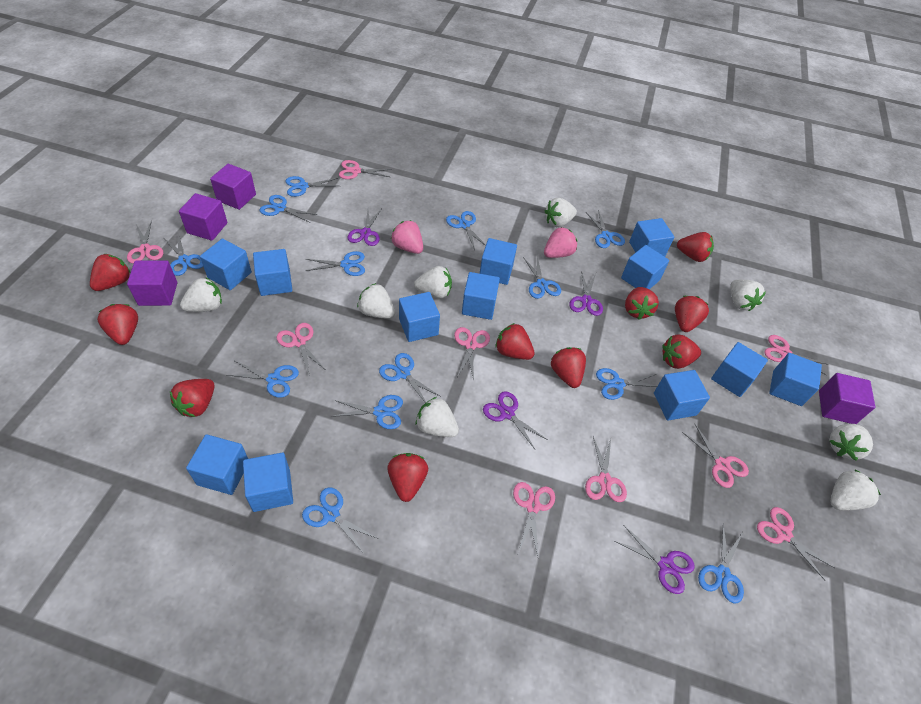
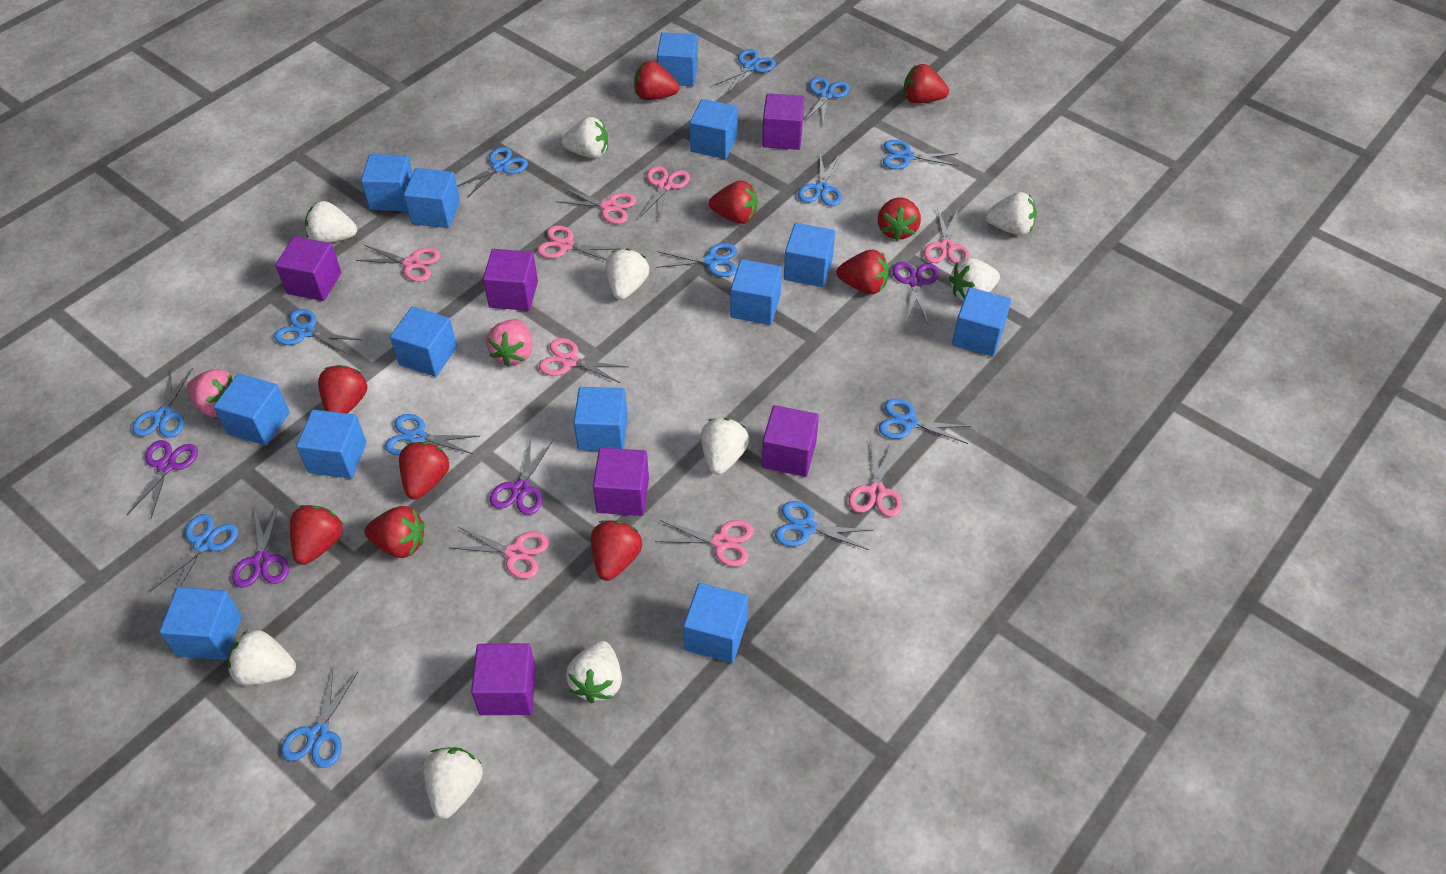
blue cube: [186,434,248,495] [200,239,252,290] [243,452,293,512] [253,249,292,296] [399,292,440,342] [462,272,500,320] [480,238,517,285] [621,245,669,289] [629,218,674,257] [654,370,710,420] [711,342,768,397] [769,353,822,406] = 12 -> [159,587,242,660] [214,373,290,446] [296,410,367,479] [361,154,413,211] [390,307,457,377] [404,168,460,228] [574,387,628,451] [657,32,698,86] [683,583,748,663] [690,99,738,159] [730,259,782,325] [784,223,835,287] [952,287,1011,357] = 13
purple cube: [127,260,177,306] [179,193,228,241] [210,164,256,210] [819,373,875,424] = 4 -> [275,236,341,301] [471,643,536,715] [483,249,538,311] [593,448,649,516] [762,93,804,150] [762,405,819,477] = 6
white strawberry: [180,277,222,312] [357,283,395,319] [414,266,452,299] [416,397,459,437] [545,198,577,227] [730,280,766,311] [830,424,873,461] [831,470,881,510] = 8 -> [228,630,296,686] [305,201,357,243] [423,747,483,819] [561,117,608,158] [566,641,622,703] [606,249,649,300] [701,418,749,475] [949,258,1000,301] [985,192,1037,235] = 9

